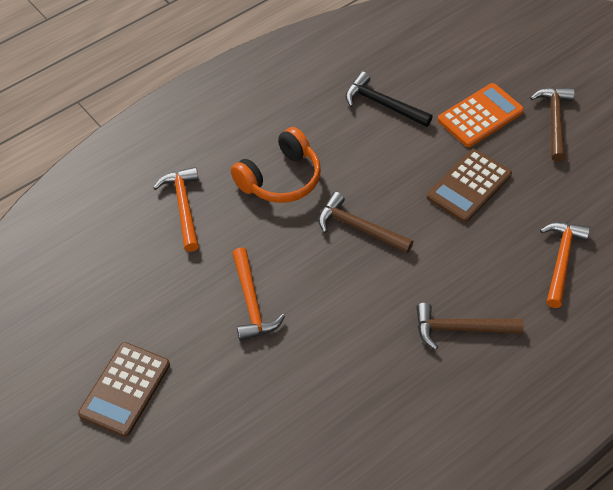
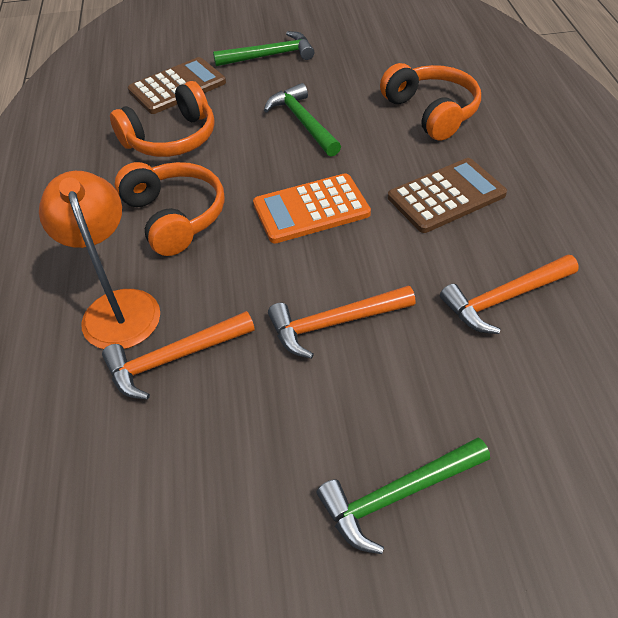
black hammer: [345,71,433,127] = 1 -> none = 0
brown hammer: [318,192,414,253] [416,303,524,350] [530,87,575,162] = 3 -> none = 0
green hammer: none = 0 -> [213,31,314,66] [264,83,341,157] [317,438,490,554] = 3
orange headphones: [231,127,321,203] = 1 -> [110,81,215,157] [115,162,225,256] [380,63,481,141] = 3
orange lamp: none = 0 -> [39,171,160,349] = 1

